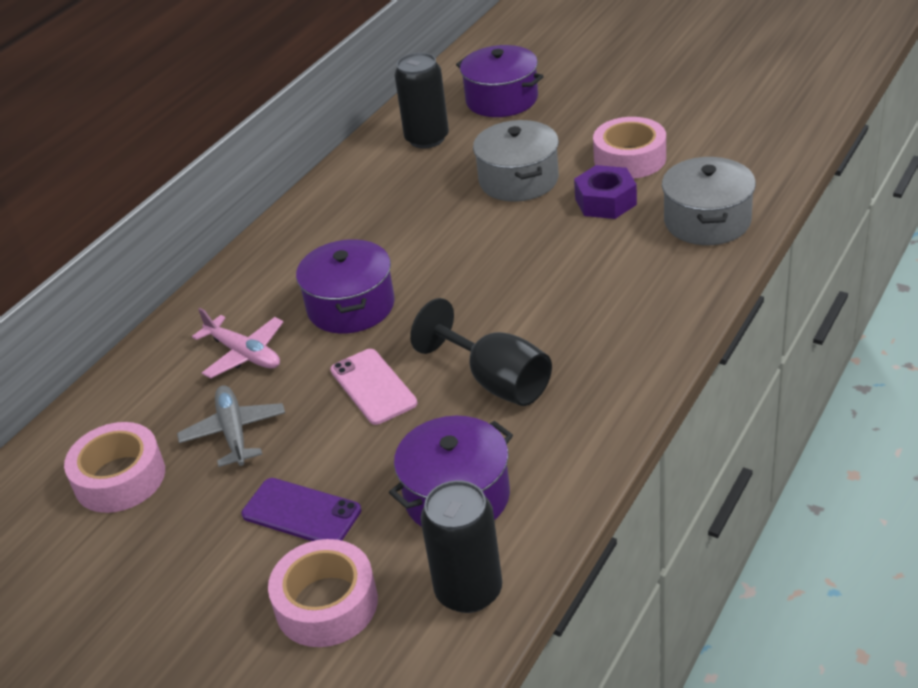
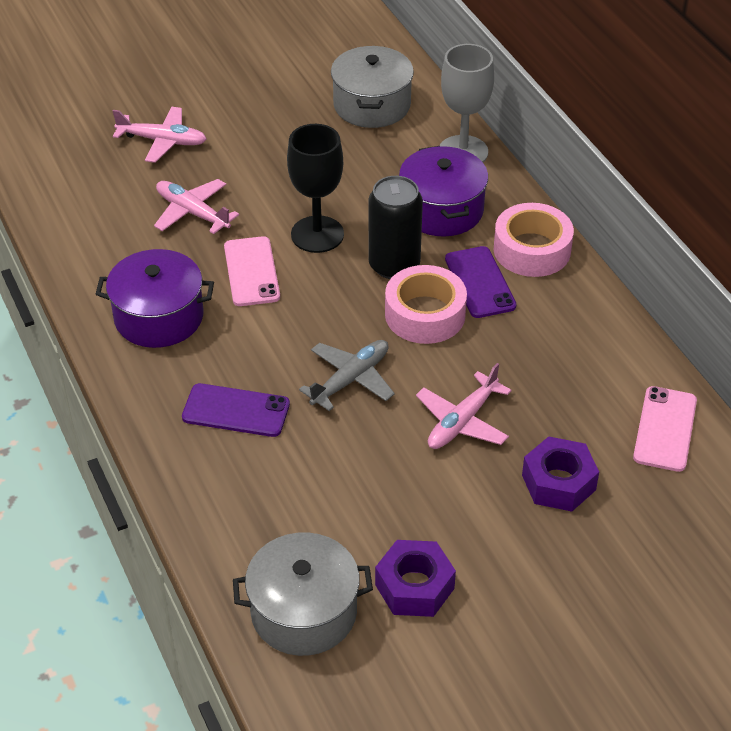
black can: [395,52,449,149] [421,480,502,613] = 2 -> [368,176,423,279] = 1
grey goblet: none = 0 -> [439,44,494,162] = 1
pink phone: [330,349,417,425] = 1 -> [224,236,280,306] [633,386,697,472] = 2
pink plane: [192,308,283,379] = 1 -> [113,107,207,163] [154,179,239,234] [416,363,511,449] = 3
pink tape: [64,422,165,513] [268,539,378,647] [593,117,666,179] = 3 -> [385,265,467,344] [494,203,574,277] = 2
purple nut: [574,165,637,219] = 1 -> [375,540,456,617] [522,436,599,512] = 2
purple phone: [241,478,361,541] = 1 -> [182,383,290,437] [445,246,517,318] = 2
purple pot: [296,239,395,334] [389,416,513,527] [456,45,544,117] = 3 -> [96,249,214,348] [399,146,488,236] = 2

